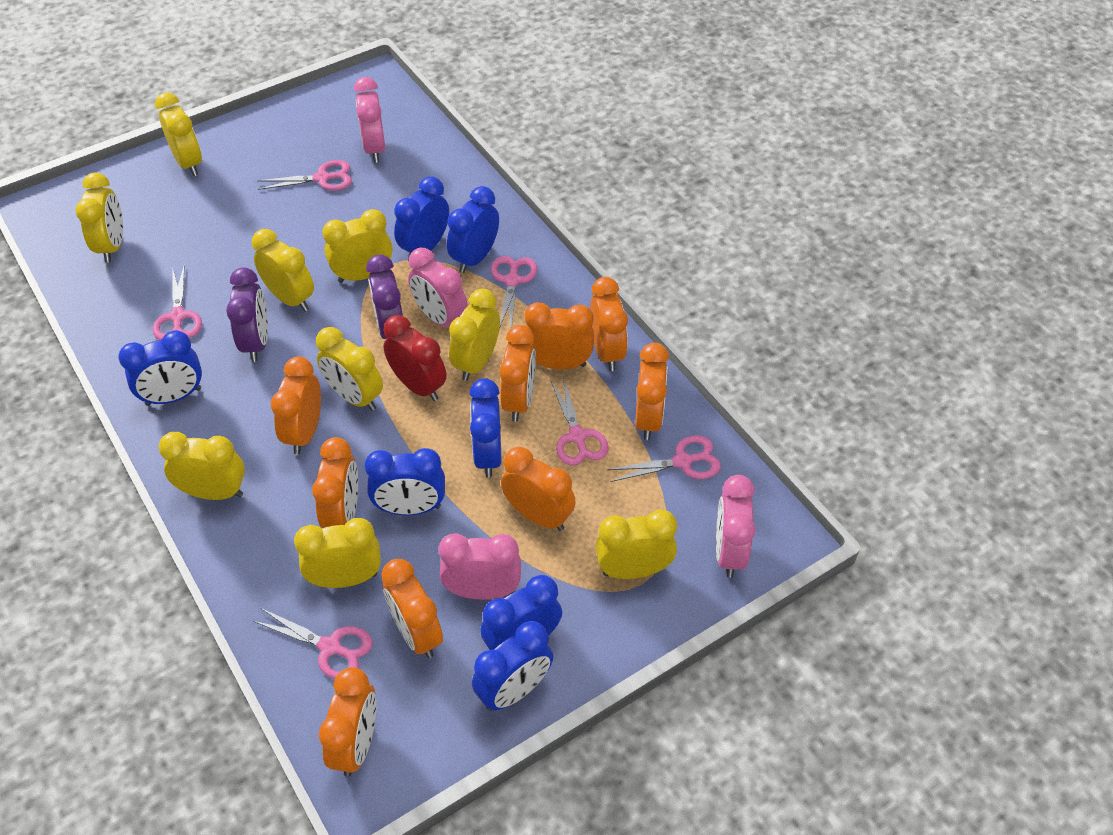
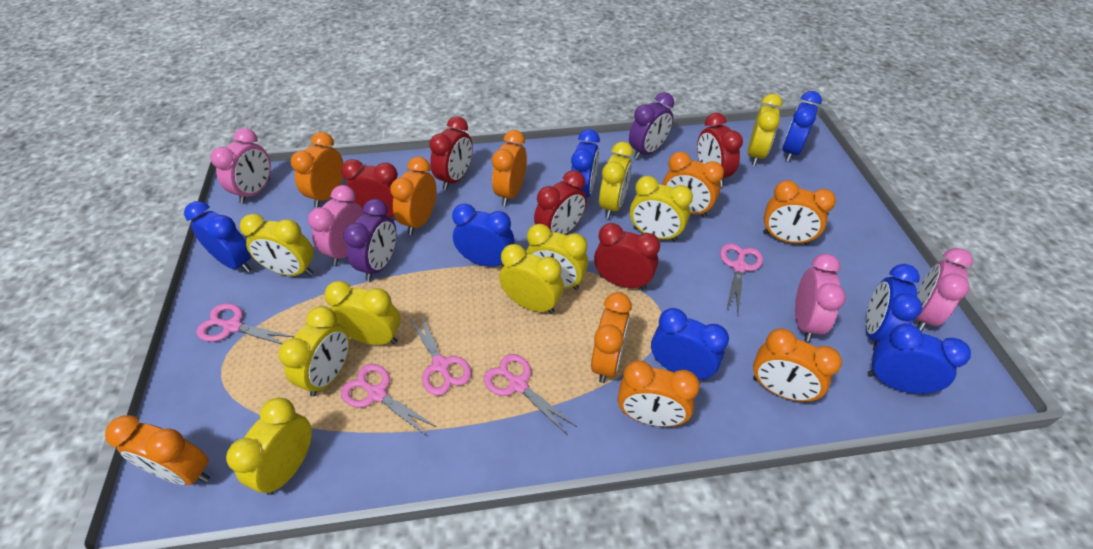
pink scissors: [153,266,202,340] [253,608,373,679] [257,160,352,191] [491,256,537,329] [551,378,609,466] [607,435,721,482] = 6 -> [196,303,295,344] [341,364,437,437] [409,313,471,396] [484,354,577,435] [720,243,763,312] = 5
red clock: [383,315,447,401] = 1 -> [341,159,398,217] [429,116,473,190] [534,170,587,235] [594,223,660,290] [697,113,743,187] = 5

